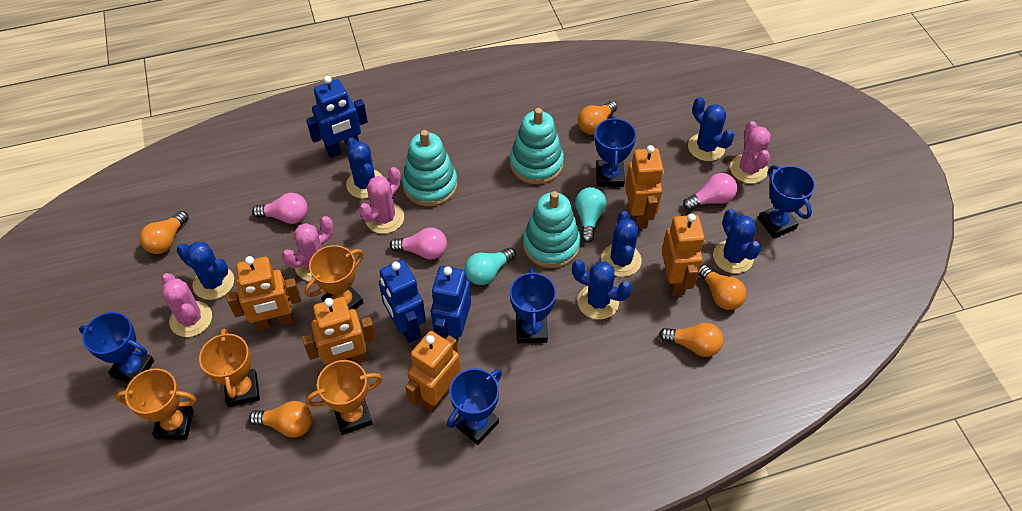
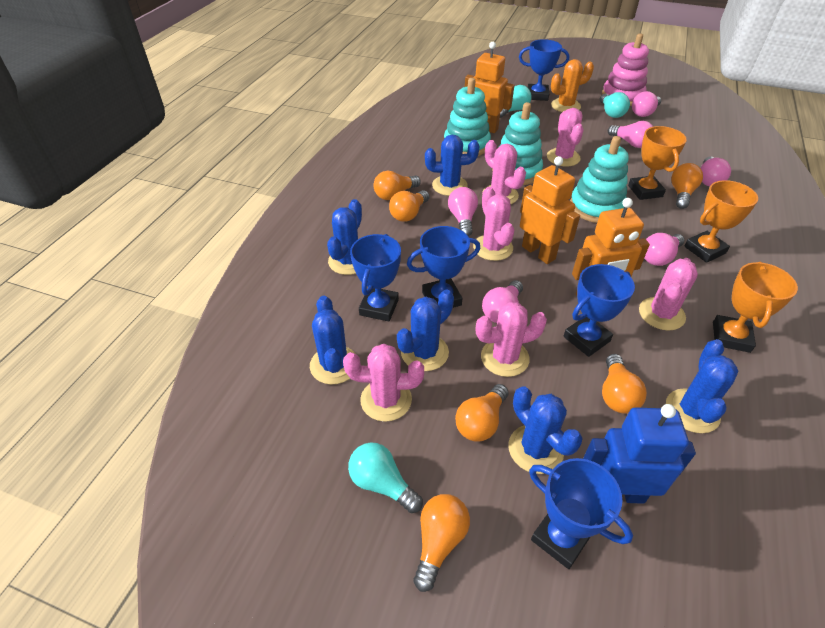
blue robot: [306,76,368,158] [379,260,426,343] [431,266,471,343] = 3 -> [583,404,696,504] = 1
orange cactus: none = 0 -> [551,59,594,112] = 1
orange light bulb: [140,211,189,254] [249,401,313,437] [578,101,617,135] [659,323,723,357] [698,265,746,310] = 5 -> [374,171,421,200] [389,190,430,222] [413,494,470,592] [455,384,509,442] [602,354,647,414] [671,163,703,209] = 6
orange robot: [226,256,301,331] [302,297,376,365] [405,331,461,413] [625,145,664,229] [662,213,705,296] = 5 -> [465,42,514,133] [520,156,580,264] [572,198,650,296] = 3
orange trophy: [116,368,196,439] [199,329,260,407] [305,245,364,310] [306,360,383,435] = 4 -> [628,126,687,200] [684,180,758,263] [713,262,798,353] = 3
pink cactus: [161,273,212,337] [282,216,333,281] [359,167,404,234] [730,121,771,184] = 4 -> [343,344,424,422] [473,187,514,261] [476,302,547,377] [482,140,526,204] [547,108,583,167] [639,258,698,330] = 6
pink light bulb: [252,193,308,224] [390,228,447,259] [683,173,737,210] = 3 -> [448,187,478,236] [482,280,523,323] [608,121,653,148] [632,91,661,117] [644,233,684,266] [701,156,731,186] = 6
pink stacking toy: none = 0 -> [602,33,649,106] = 1
turquoise light bulb: [465,248,516,285] [575,187,606,243] = 2 -> [348,442,423,513] [500,85,532,118] [600,92,630,118] = 3

